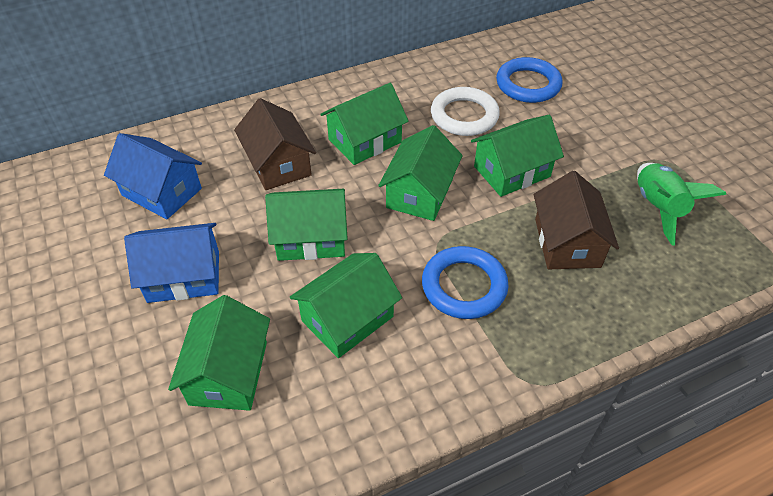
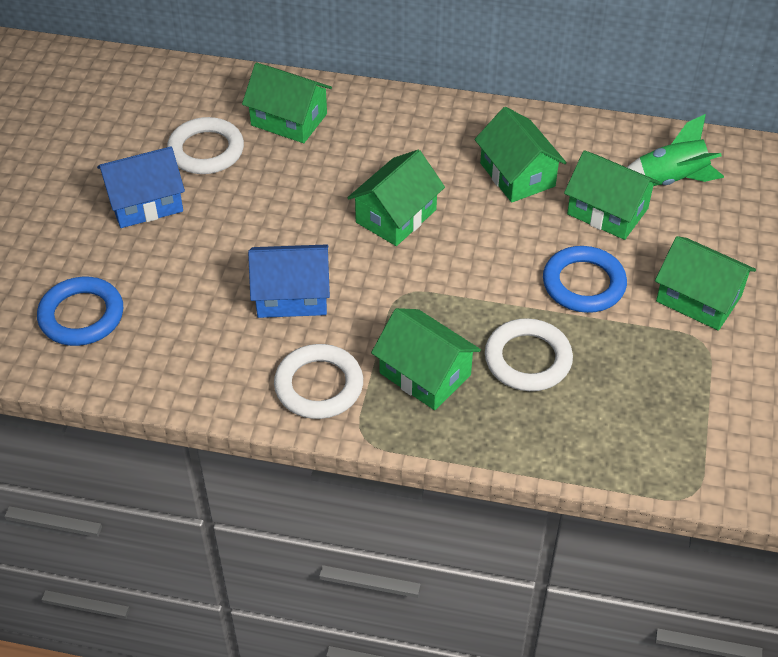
brown house: [234,98,316,190] [534,171,619,269] = 2 -> none = 0
white ring: [431,87,500,136] = 1 -> [167,117,244,174] [274,344,363,419] [485,318,573,391] = 3

